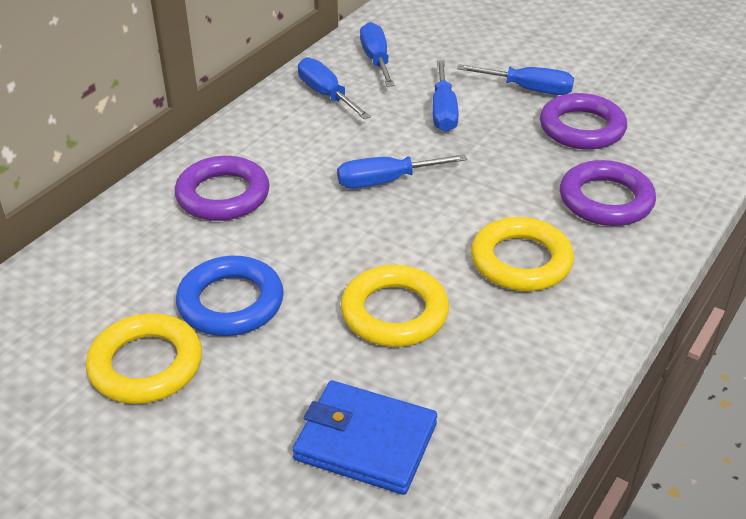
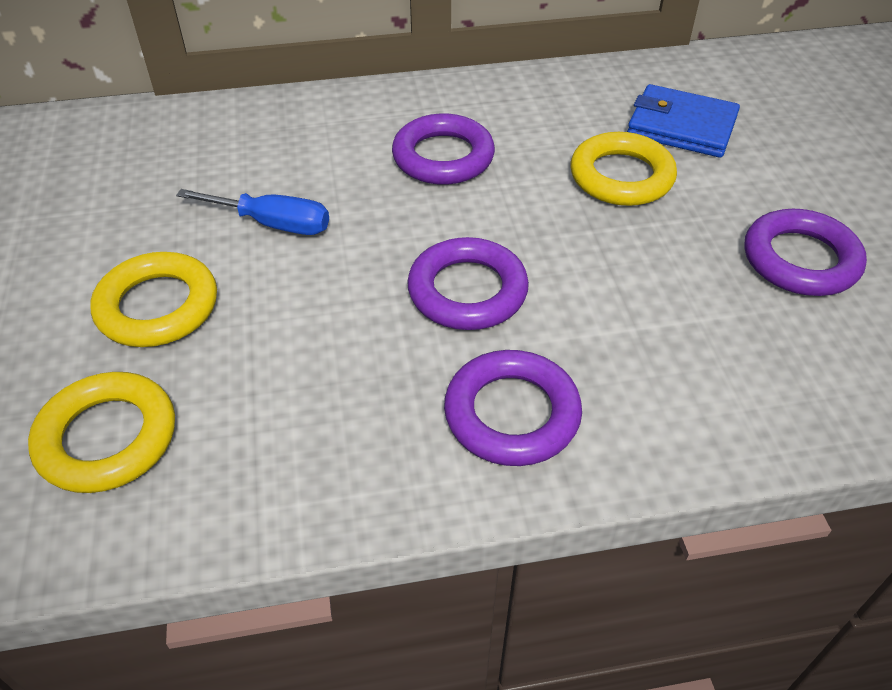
blue ring: [176,256,284,336] = 1 -> none = 0
blue screwdriver: [298,57,371,119] [337,154,467,188] [360,22,395,87] [432,61,459,132] [457,65,574,95] = 5 -> [176,189,329,235] = 1
purple ring: [175,156,270,221] [540,93,627,150] [560,160,656,226] = 3 -> [392,114,495,185] [407,237,529,330] [444,350,582,466] [745,209,867,296] = 4

